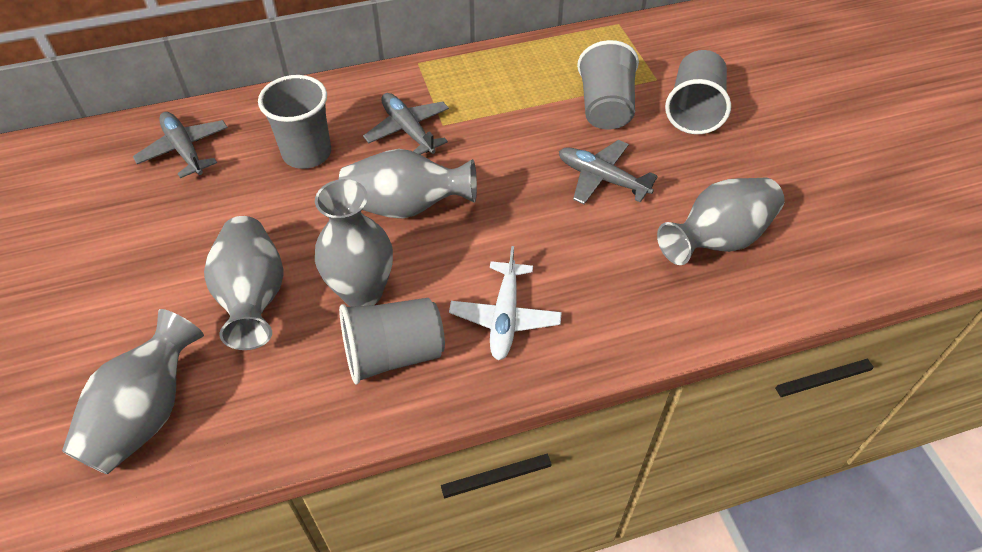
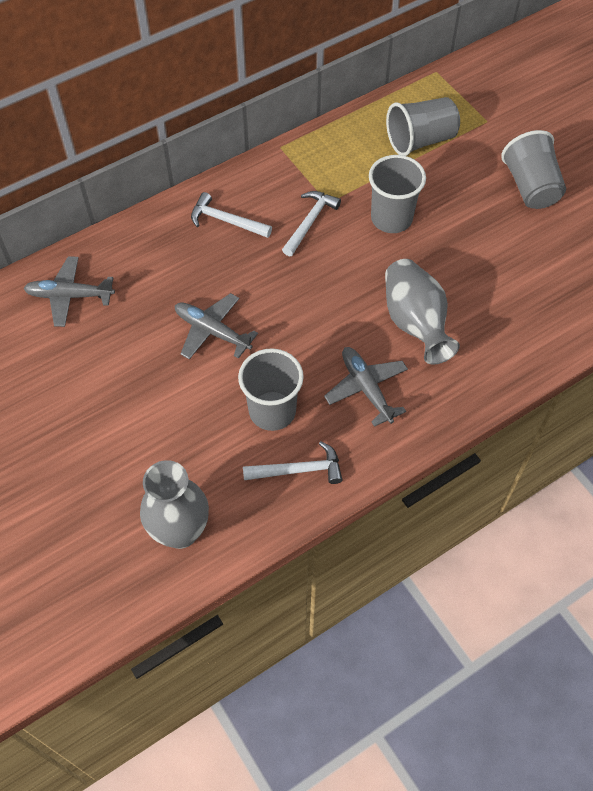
grey vase: [62,309,204,474] [204,216,283,350] [315,179,393,307] [339,149,477,219] [657,178,784,265] = 5 -> [140,460,209,549] [385,259,460,365] = 2
white hammer: none = 0 -> [191,192,272,238] [243,441,343,484] [282,191,341,256] = 3
white plane: [449,246,562,360] = 1 -> none = 0

